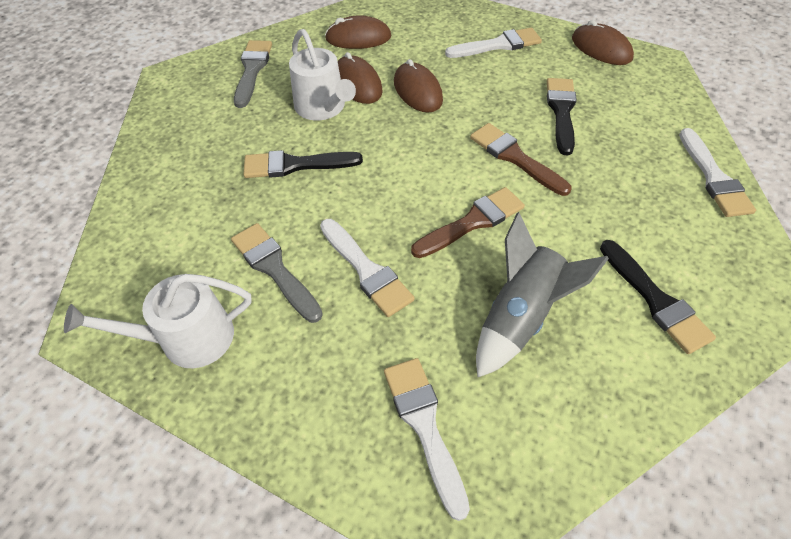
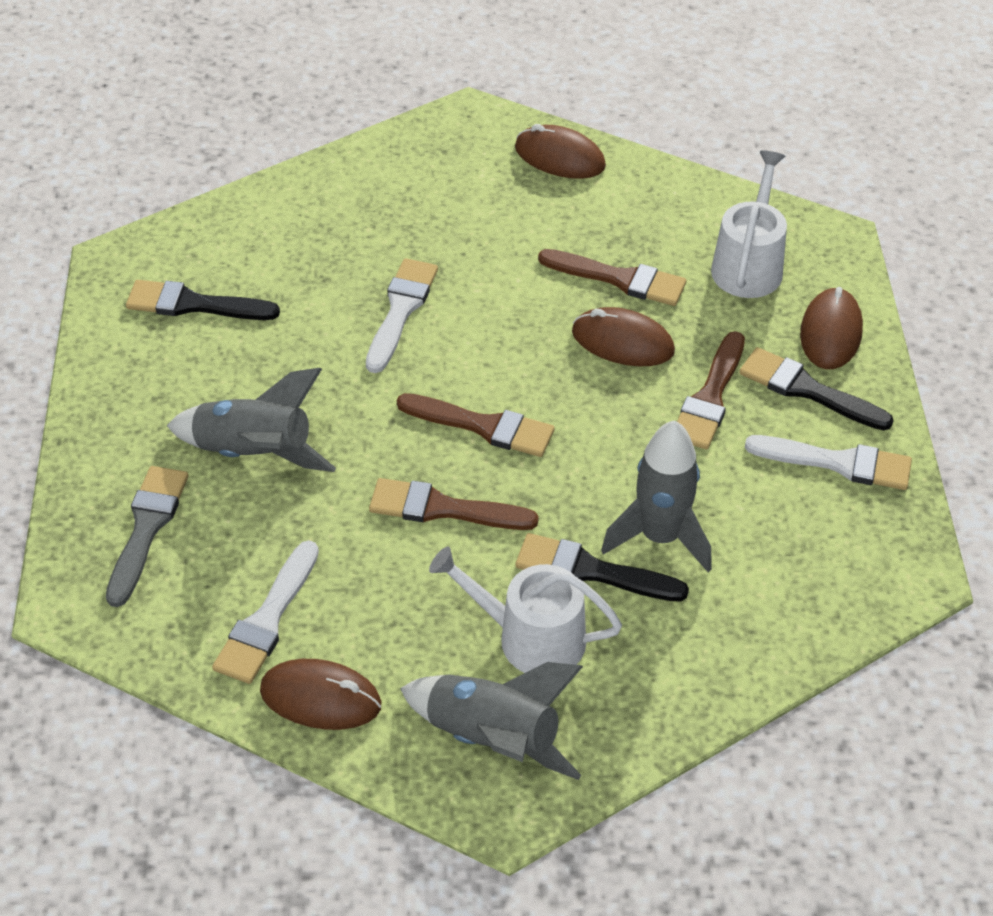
brown brush: [411,187,525,258] [470,123,572,196] = 2 -> [369,478,539,530] [397,393,555,457] [538,249,686,306] [677,331,745,449] = 4
grey brush: [231,223,323,323] [234,40,272,108] = 2 -> [106,466,188,607] = 1
grey rocket: [476,212,609,377] = 1 -> [167,368,336,472] [400,662,583,780] [601,420,712,572] = 3
white brush: [320,219,415,317] [384,358,470,521] [445,27,542,58] [679,128,756,217] = 4 -> [212,540,319,684] [366,258,438,373] [745,435,912,490] = 3

